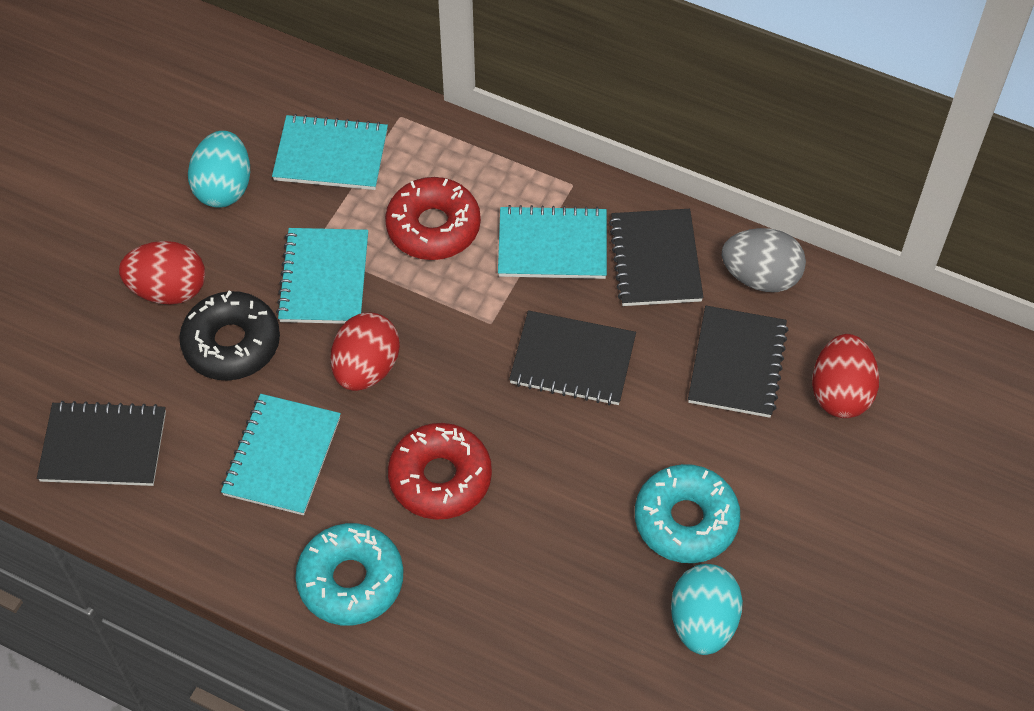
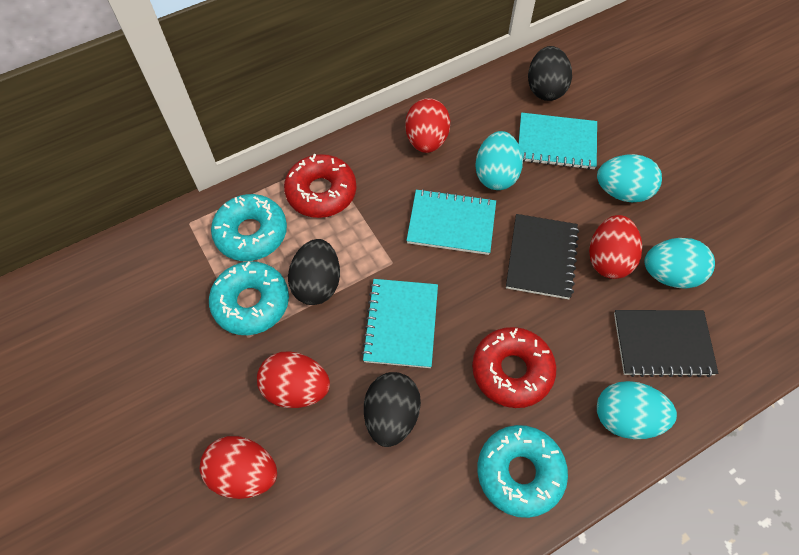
black donut: [179,291,280,381] = 1 -> none = 0
black egg: none = 0 -> [288,239,340,305] [364,372,421,447] [528,46,572,101] = 3
black notebook: [37,401,166,486] [509,310,636,405] [609,209,703,306] [688,306,789,418] = 4 -> [506,214,579,299] [614,310,718,377] = 2
grey egg: [722,228,806,292] = 1 -> none = 0
red egg: [119,241,205,305] [331,313,400,391] [812,334,879,418] = 3 -> [200,436,277,499] [257,351,330,408] [405,98,450,153] [589,215,642,279] = 4
turquoise donut: [295,523,403,625] [635,464,740,563] = 2 -> [209,261,289,335] [211,194,287,261] [478,425,568,518] = 3
turquoise egg: [188,131,250,208] [671,564,743,655] = 2 -> [475,131,523,190] [597,154,662,202] [597,381,677,439] [644,238,715,289] = 4
turquoise notebook: [221,394,341,515] [272,114,388,190] [276,228,368,324] [498,205,607,279] = 4 -> [361,279,438,368] [406,189,496,255] [519,113,597,170] = 3

